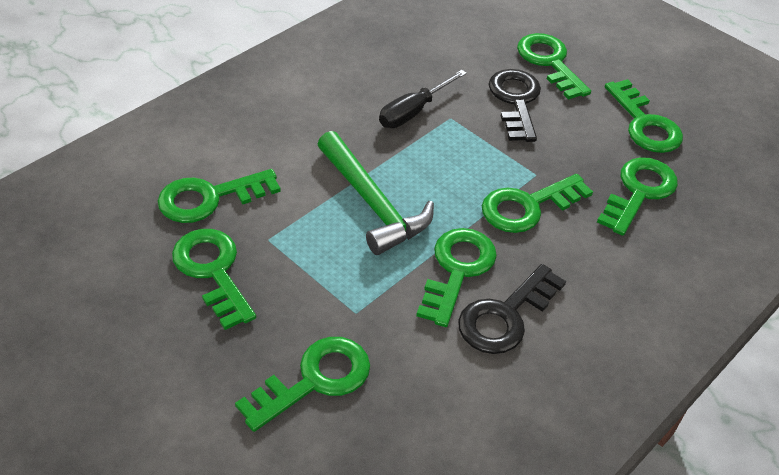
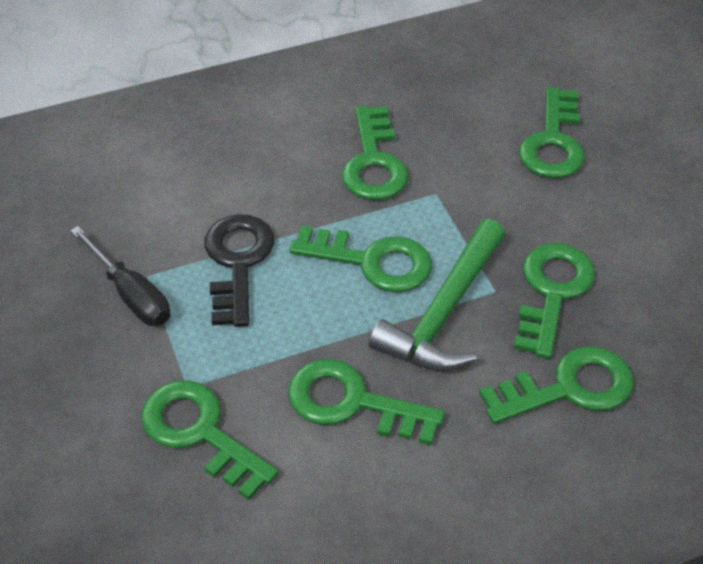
black key: [458,264,566,354] [489,69,541,142] = 2 -> [205,214,274,327] = 1
green key: [157,169,281,223] [172,229,256,330] [235,337,370,432] [416,228,497,327] [482,174,593,233] [517,33,591,100] [597,157,678,236] [605,79,683,153] = 8 -> [141,380,278,500] [288,359,445,445] [290,225,432,292] [342,106,409,200] [479,346,634,424] [514,243,595,359] [519,87,585,178] = 7

